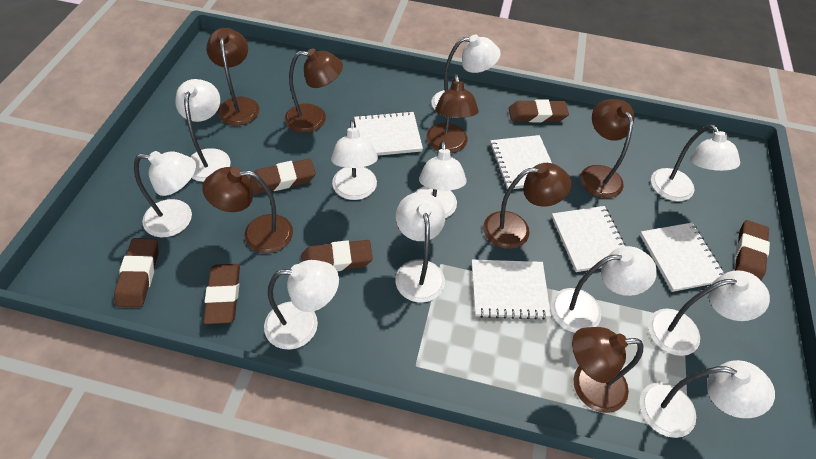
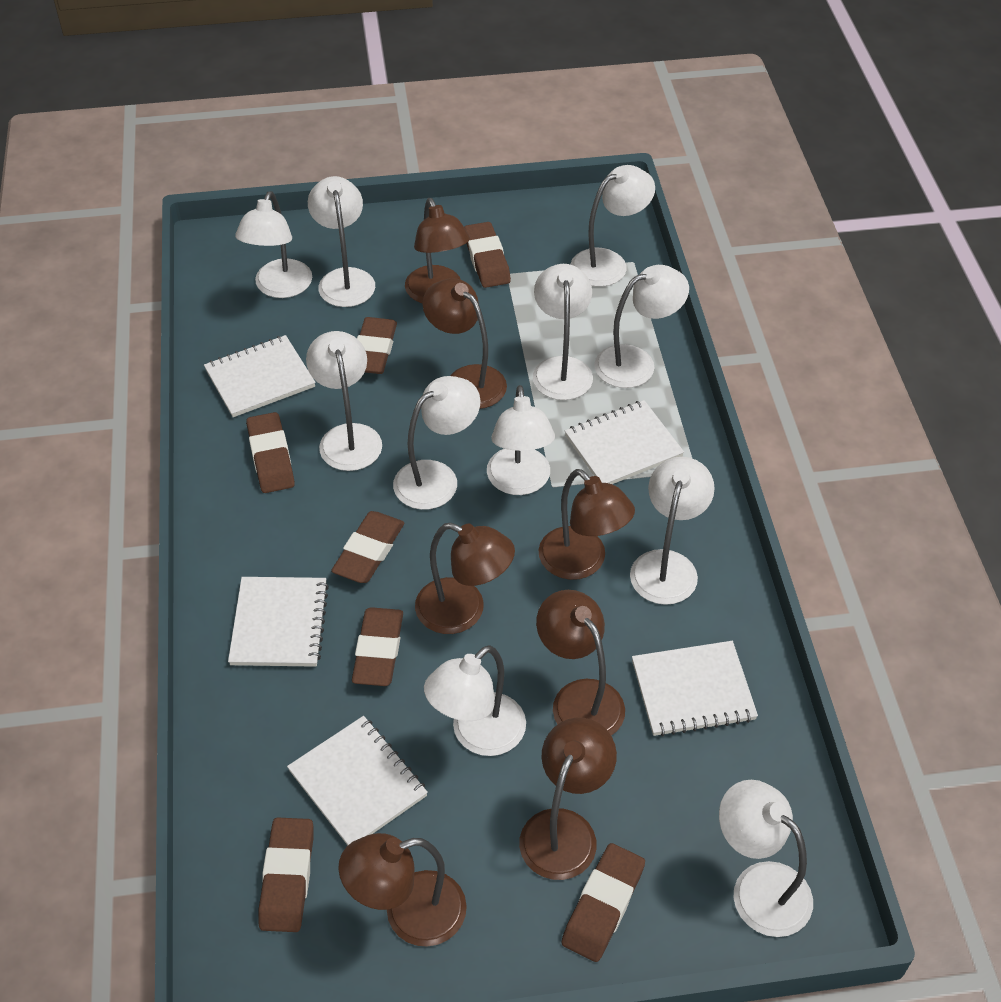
brown eraser: [114,238,159,307] [203,264,240,324] [250,158,316,194] [301,240,373,271] [509,99,569,122] [735,220,770,281] = 6 -> [246,412,295,493] [258,817,313,932] [331,511,404,583] [352,607,403,686] [357,317,397,374] [464,222,511,288] [562,843,645,962] = 7

